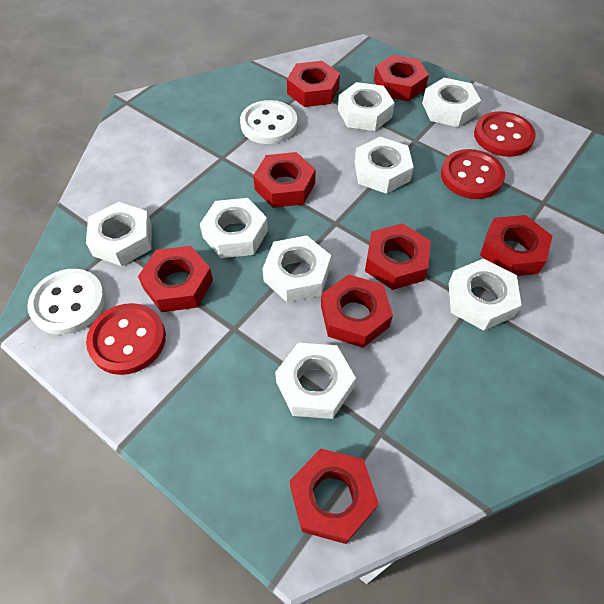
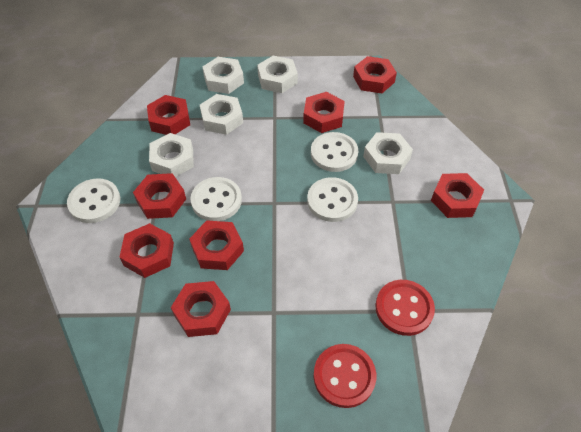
red button: [86,303,166,375] [441,149,505,199] [474,111,536,157] = 3 -> [314,344,376,408] [375,280,435,336] = 2
white button: [27,269,105,335] [240,100,297,144] = 2 -> [67,178,121,223] [190,177,242,221] [307,177,358,222] [311,132,358,172] = 4
white nut: [86,202,152,266] [200,198,268,258] [262,236,331,302] [275,343,356,419] [338,82,395,131] [355,137,414,194] [422,78,481,127] [449,259,522,330] = 8 -> [149,133,194,177] [200,94,243,135] [202,57,244,94] [257,56,298,93] [363,132,413,174] = 5

